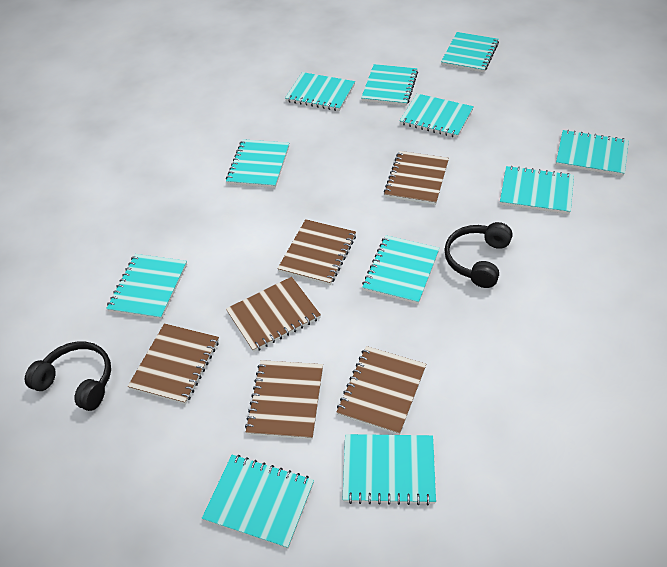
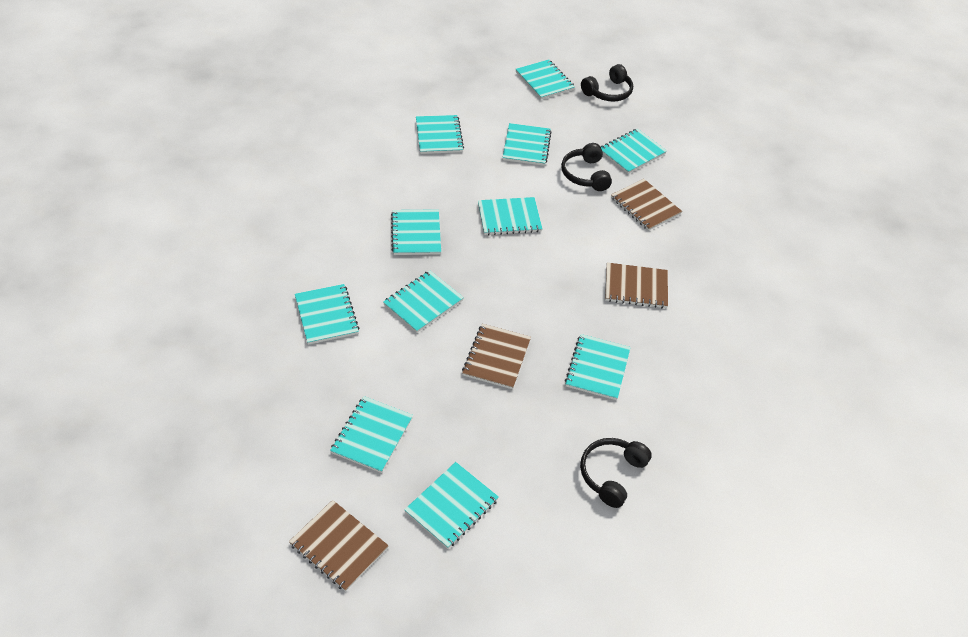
black headphones: [25,341,111,411] [444,222,513,288] = 2 -> [561,143,612,191] [580,438,652,508] [581,64,633,101] = 3
brown notebook: [128,323,219,404] [226,277,321,352] [245,360,323,440] [277,219,356,285] [336,346,426,435] [384,151,449,205] = 6 -> [289,500,389,592] [462,324,531,389] [605,262,668,308] [611,179,682,231] = 4

